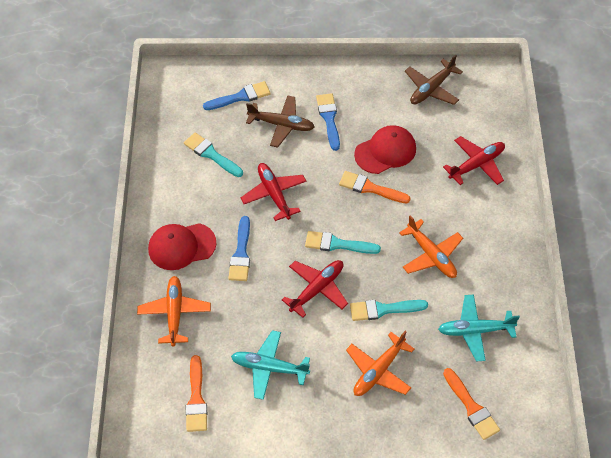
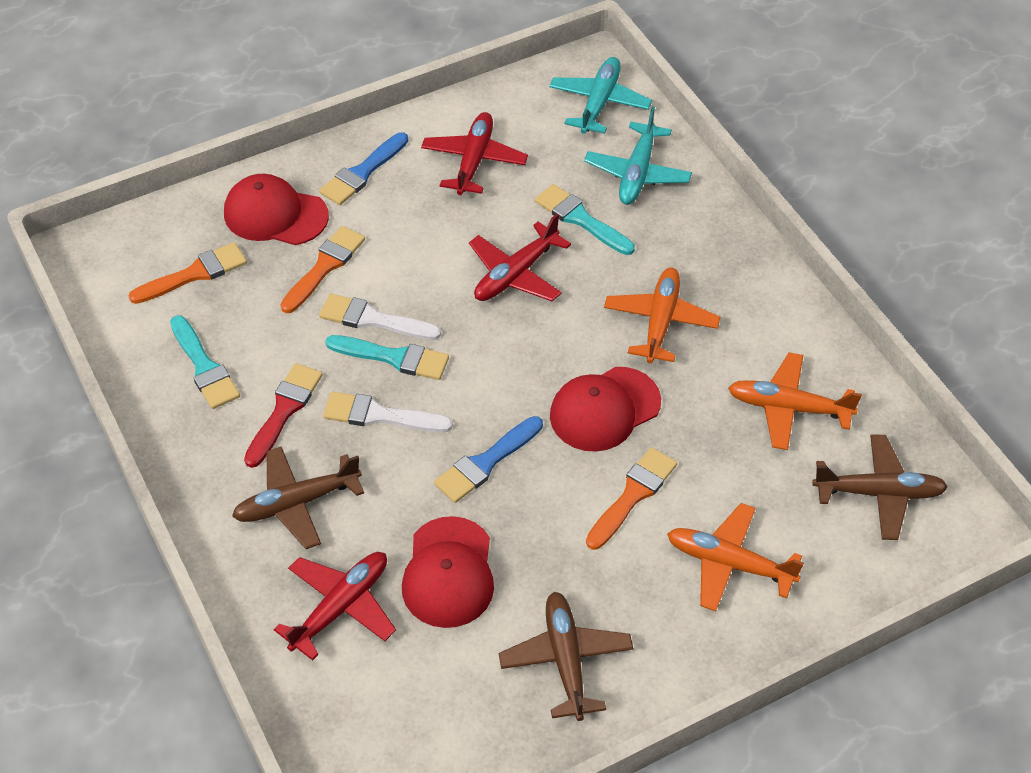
blue brush: [203,81,271,110] [228,216,250,281] [316,93,340,151] = 3 -> [319,132,408,205] [434,416,543,503] = 2
brown plane: [246,95,314,148] [405,54,463,105] = 2 -> [232,447,364,549] [499,592,634,721] [812,434,948,540] = 3
red brush: none = 0 -> [244,363,322,468] = 1
red cap: [148,223,216,270] [354,125,416,174] = 2 -> [224,174,329,245] [402,516,494,628] [550,367,661,452] = 3
white brush: none = 0 -> [319,294,441,340] [323,392,453,432] = 2

